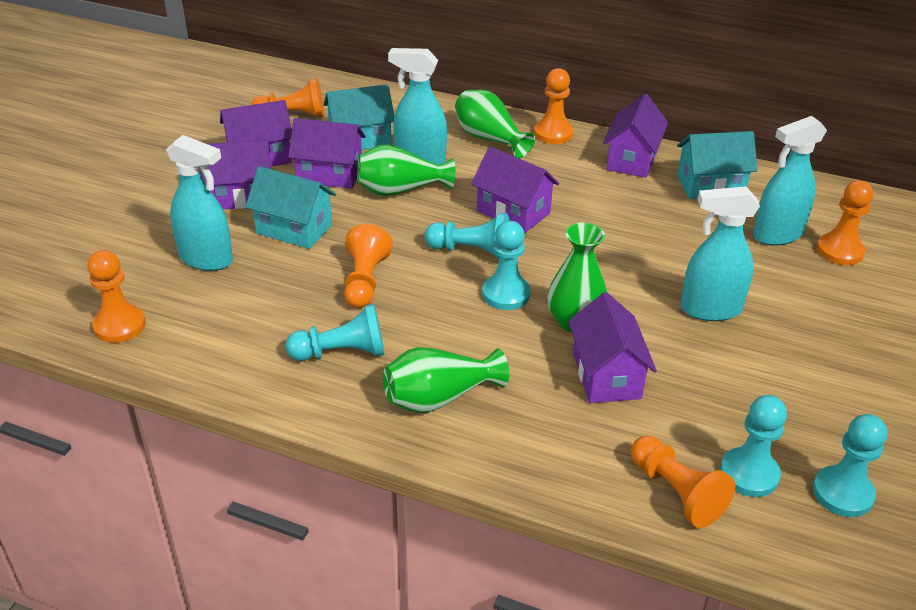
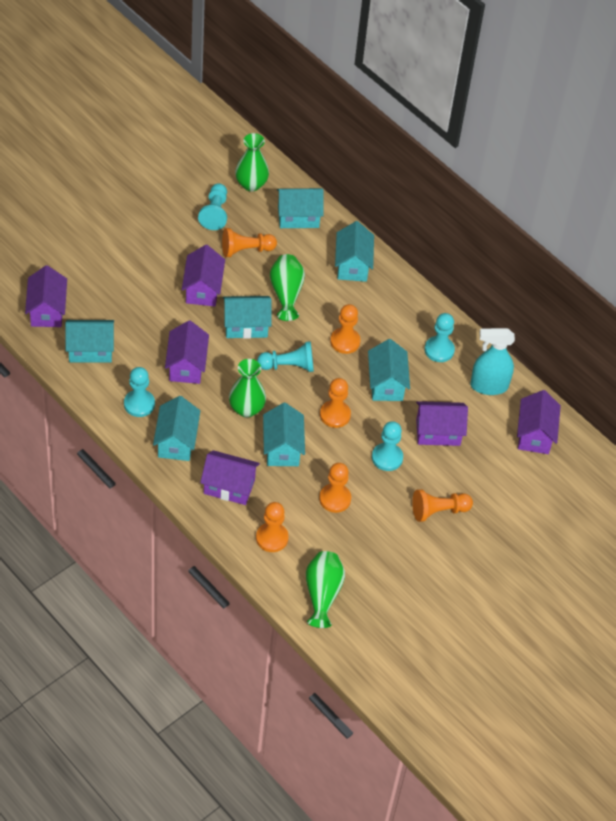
turquoise house: [245,166,336,249] [323,84,394,150] [677,131,757,199] = 3 -> [65,320,114,362] [153,396,200,461] [223,296,272,339] [263,403,305,466] [277,188,324,228] [335,221,374,282] [368,339,410,401] = 7
turquoise spray bottle: [166,135,233,271] [388,48,447,165] [681,186,760,321] [753,116,827,246] = 4 -> [470,328,515,395] = 1

